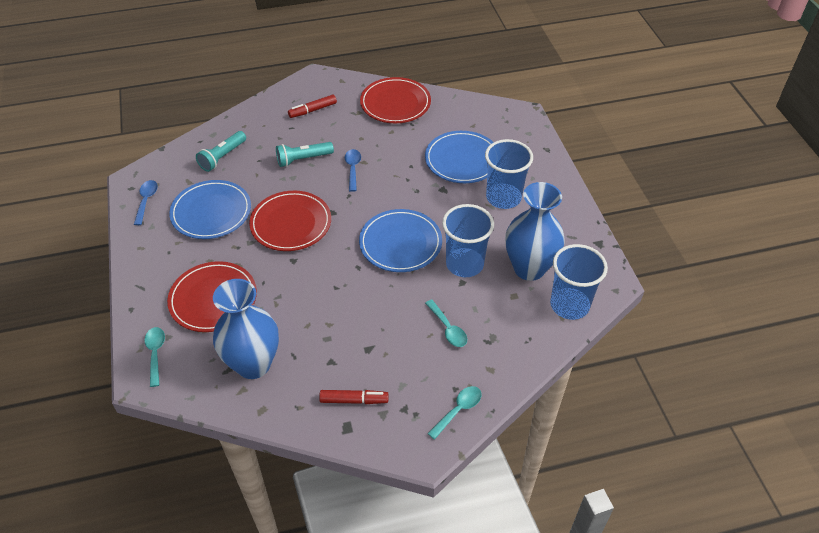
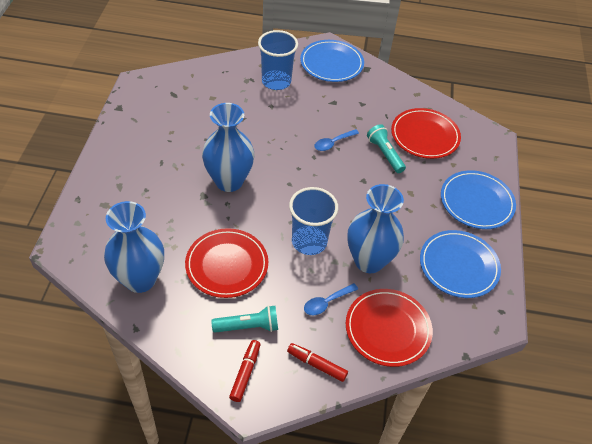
blue cup: [442,204,494,277] [485,139,533,209] [550,244,608,320] = 3 -> [258,30,298,90] [289,187,338,255] = 2
blue vase: [213,279,279,379] [505,182,565,281] = 2 -> [104,201,164,293] [202,103,254,192] [347,184,404,273] = 3
turquoise spoon: [144,327,165,387] [425,300,467,347] [427,386,482,440] = 3 -> none = 0

